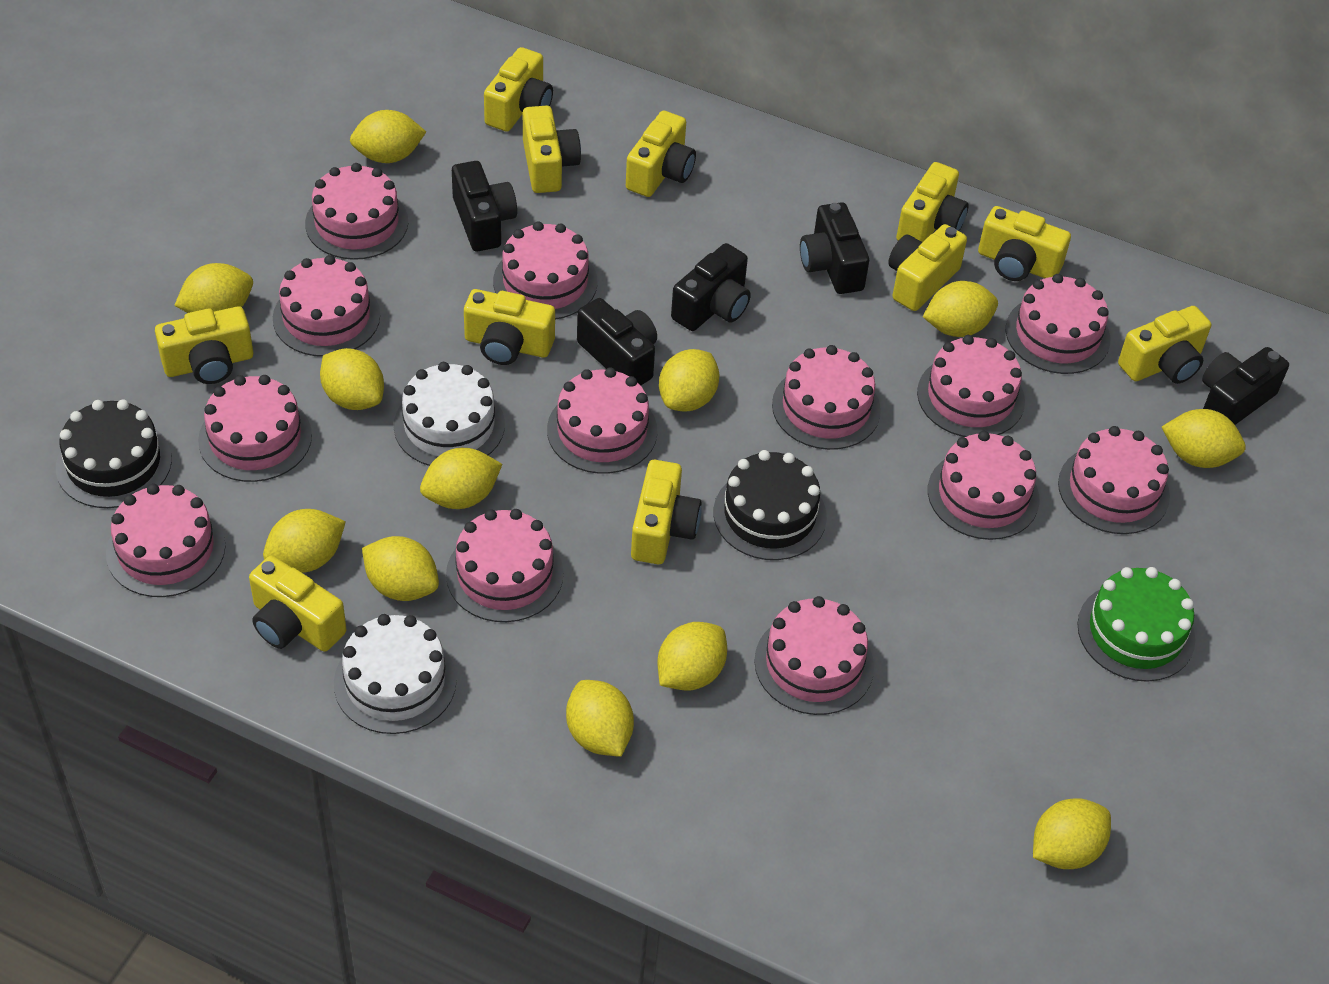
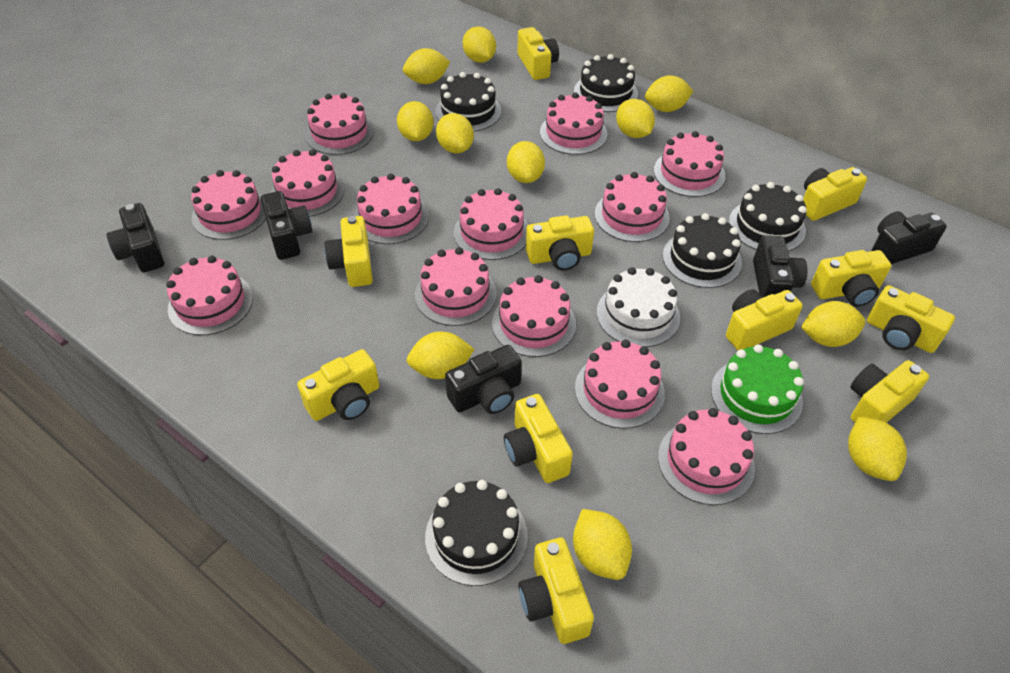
black cake: [56,399,172,508] [714,450,827,560] = 2 -> [425,480,528,586] [435,72,501,131] [574,54,638,112] [663,213,742,288] [729,182,807,251] = 5
white cake: [334,614,457,734] [394,362,505,466] = 2 -> [597,267,680,347] = 1
yellow lemon: [174,263,253,313] [263,509,346,573] [320,348,384,410] [350,110,426,163] [362,536,439,601] [420,448,502,509] [566,680,634,757] [657,622,727,691] [659,349,719,412] [923,281,998,337] [1033,798,1111,869] [1162,409,1246,468] = 12 -> [397,101,433,141] [403,48,450,84] [407,332,475,379] [436,113,474,153] [463,26,496,63] [507,141,545,183] [573,509,632,580] [616,99,655,138] [645,75,693,112] [801,301,865,347] [848,417,907,481] = 11

